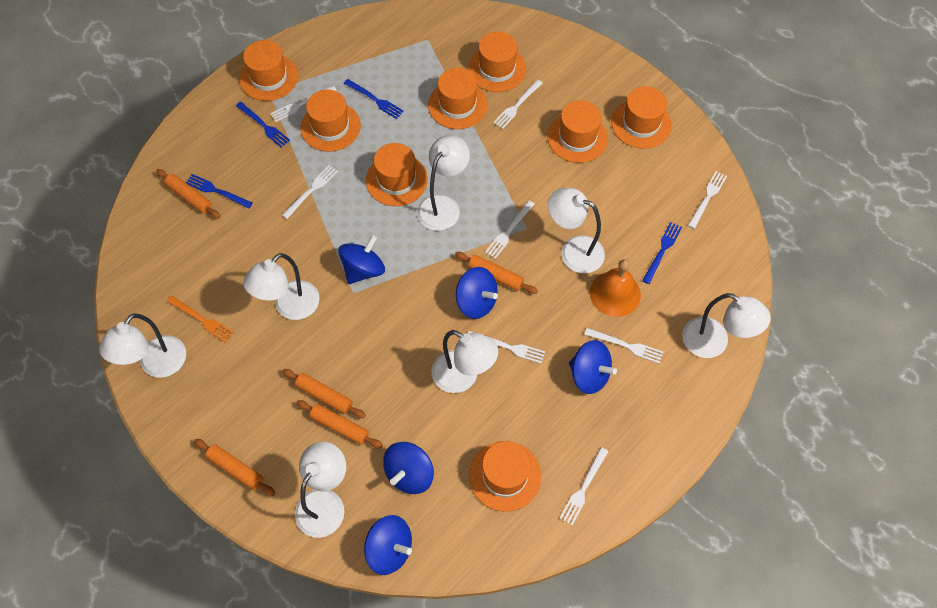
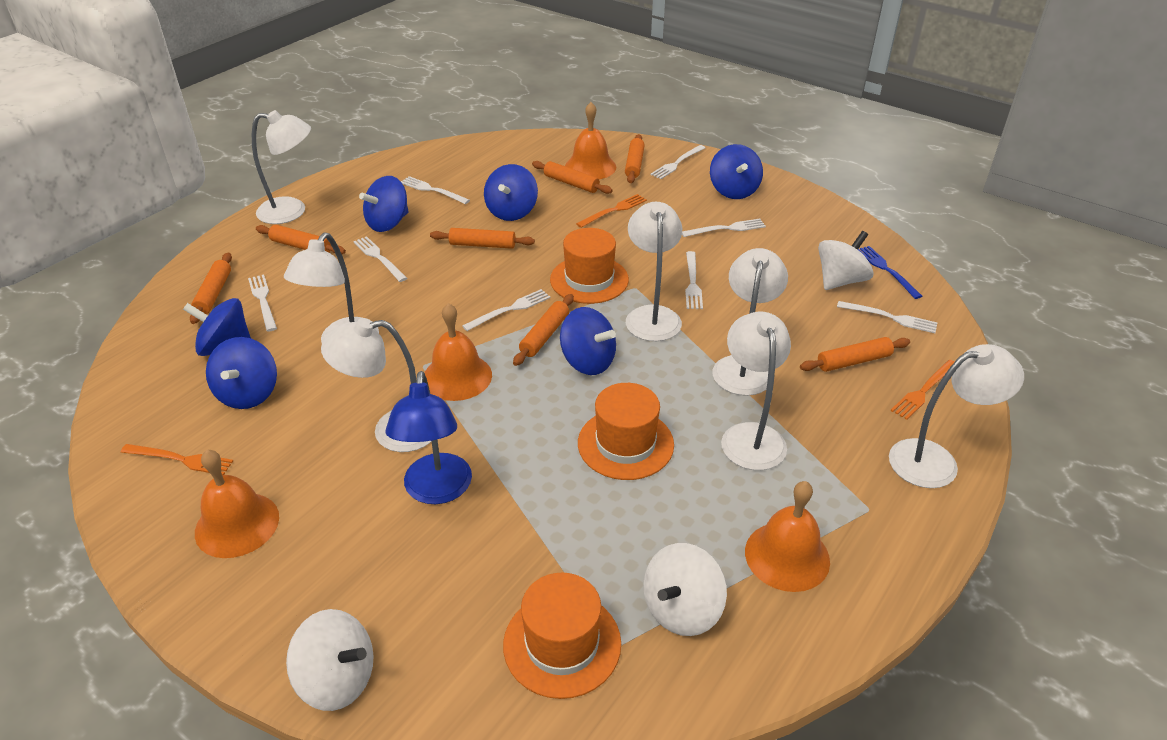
blue fork: [186,174,253,209] [236,102,290,147] [344,79,404,119] [642,222,682,284] = 4 -> [858,246,922,299] = 1
blue lamp: none = 0 -> [385,371,472,504] = 1
blue spinning top: [338,235,385,284] [364,515,412,575] [383,442,434,494] [456,267,498,319] [569,340,617,394] = 5 -> [183,298,251,356] [206,337,277,409] [359,176,409,232] [484,164,538,221] [560,307,616,375] [710,144,763,199] = 6
orange bell: [590,259,641,317] = 1 -> [195,450,279,558] [425,303,492,401] [565,102,616,179] [745,481,830,592] = 4
orange fork: [167,296,234,343] = 1 -> [120,444,233,475] [576,194,647,228] [890,360,955,420] = 3
orange hat: [240,40,298,101] [300,90,361,152] [366,143,428,206] [428,68,487,129] [468,32,526,92] [469,441,541,512] [547,100,608,163] [611,86,672,148] = 8 -> [503,572,621,699] [550,228,629,304] [578,383,674,480] = 3
orange rolling pin: [156,169,220,219] [194,439,275,496] [282,369,366,418] [296,400,383,449] [455,252,538,294] = 5 -> [190,253,232,324] [256,224,346,254] [430,228,535,249] [513,294,574,366] [532,161,612,194] [625,134,645,183] [800,337,910,372] = 7
white spinning top: none = 0 -> [286,609,374,711] [644,543,727,636] [818,231,874,290] = 3

